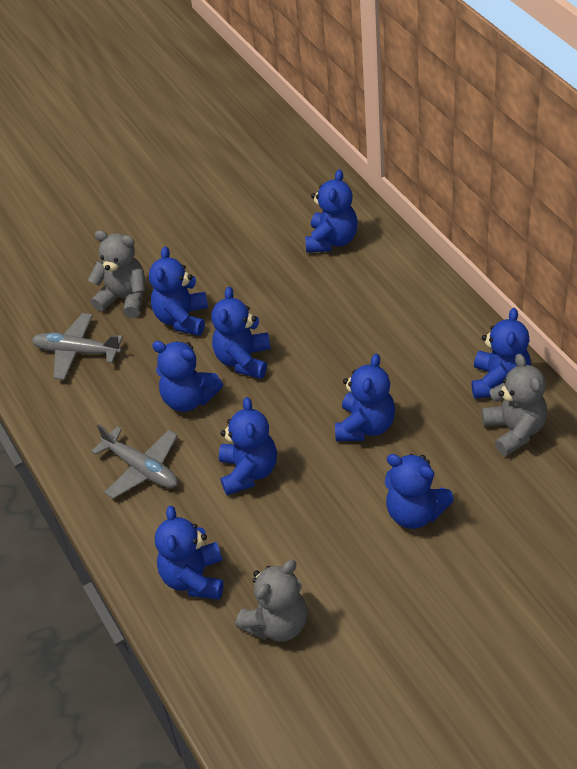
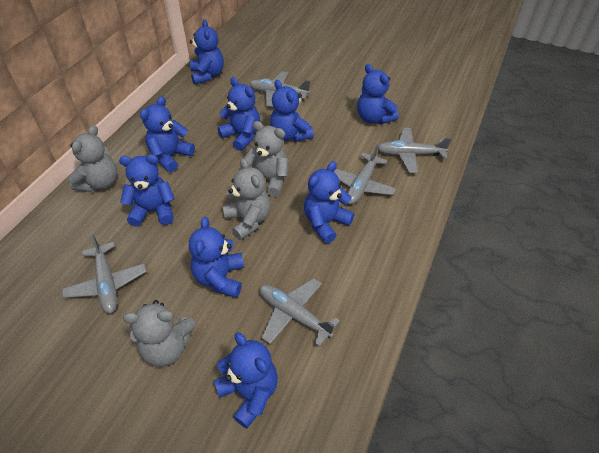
grey plane: [32,313,123,380] [91,424,178,499] = 2 -> [62,234,147,313] [250,71,310,107] [260,278,340,347] [334,144,396,204] [378,128,452,173] = 5
grey teddy bear: [88,230,146,318] [235,560,307,642] [481,354,547,456] = 3 -> [69,125,117,192] [123,300,195,367] [223,158,270,240] [244,121,288,197] = 4

